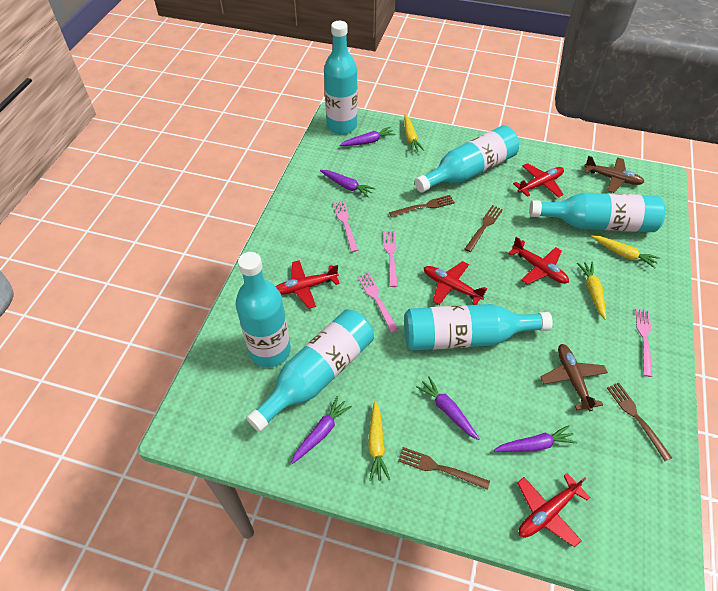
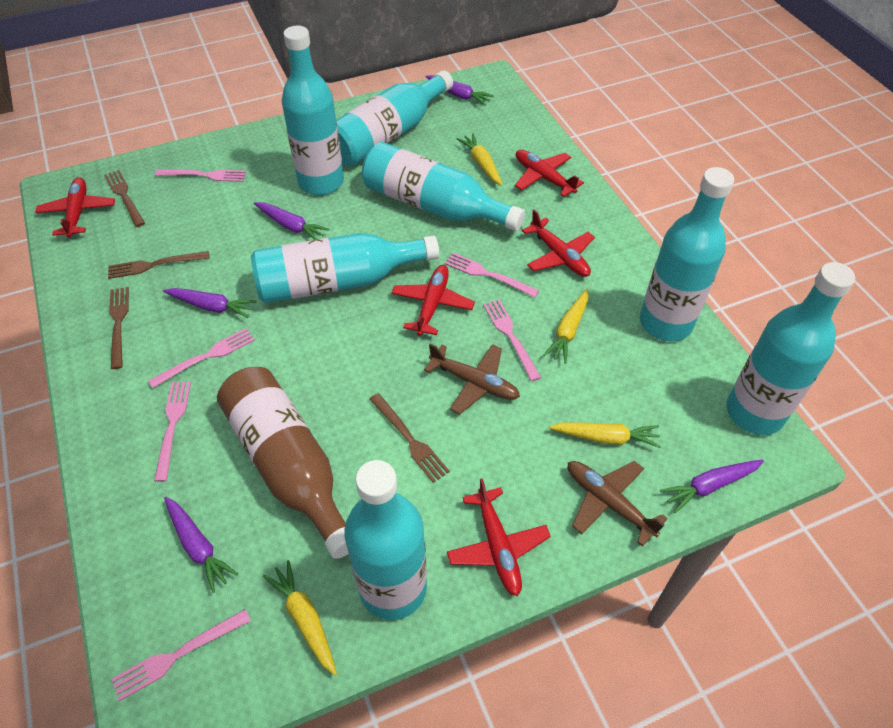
brown bottle: none = 0 -> [217,367,349,559] = 1
pink fork: [333,201,358,252] [358,273,398,333] [383,231,398,287] [636,309,652,377] = 4 -> [111,609,251,701] [148,328,255,388] [154,381,191,482] [155,169,246,182] [445,253,539,297] [483,299,541,381] = 6
turquoise bottle: [235,252,291,368] [246,309,374,432] [324,21,358,134] [404,304,553,351] [414,125,519,193] [529,193,666,232] = 6 -> [251,233,439,303] [282,26,344,195] [336,70,453,166] [344,460,427,620] [362,142,525,231] [640,167,734,341] [726,262,855,435] = 7

